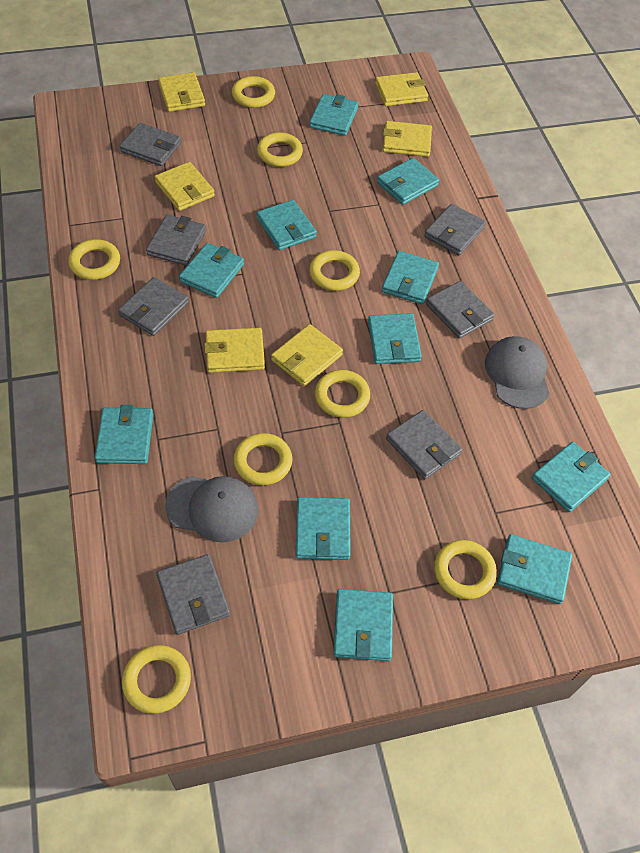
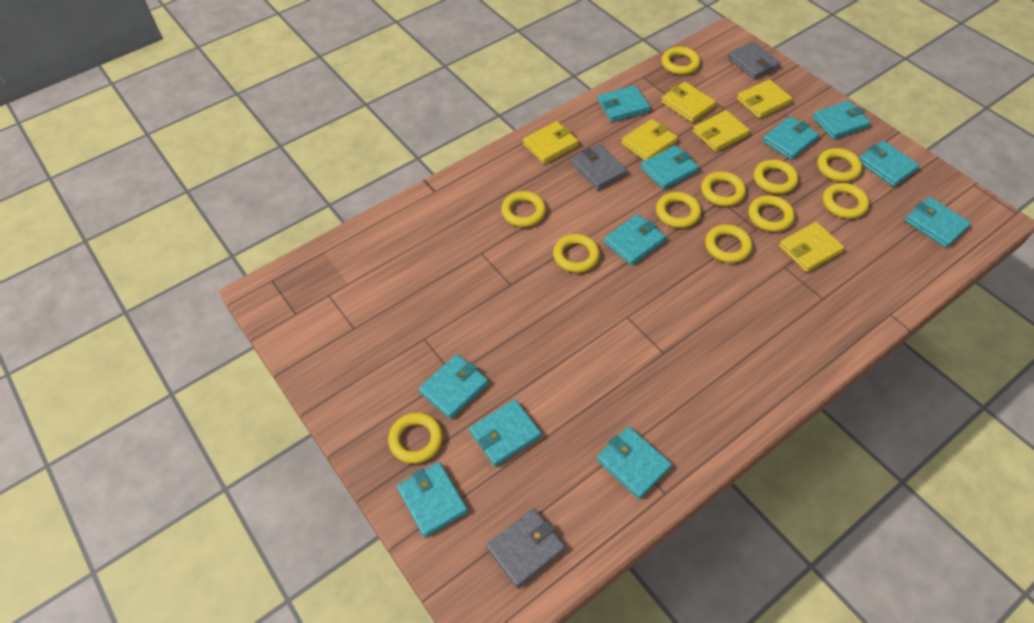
grey cap: [165,476,258,542] [485,336,550,409] = 2 -> none = 0
grey wallet: [118,277,189,336] [120,123,181,166] [146,215,206,266] [157,554,230,635] [386,410,462,479] [424,204,486,255] [426,281,495,339] = 7 -> [486,508,565,588] [571,144,627,190] [728,42,781,80] = 3
yellow ring: [68,239,120,280] [122,645,191,714] [232,76,275,108] [234,433,293,486] [257,132,303,167] [309,250,360,291] [315,370,370,418] [434,540,497,599] = 8 -> [388,412,443,464] [501,191,546,227] [553,234,600,273] [656,192,701,228] [662,47,700,75] [701,171,746,207] [705,225,752,263] [749,195,795,232] [754,160,798,194] [818,148,862,182] [823,183,869,219] = 11

